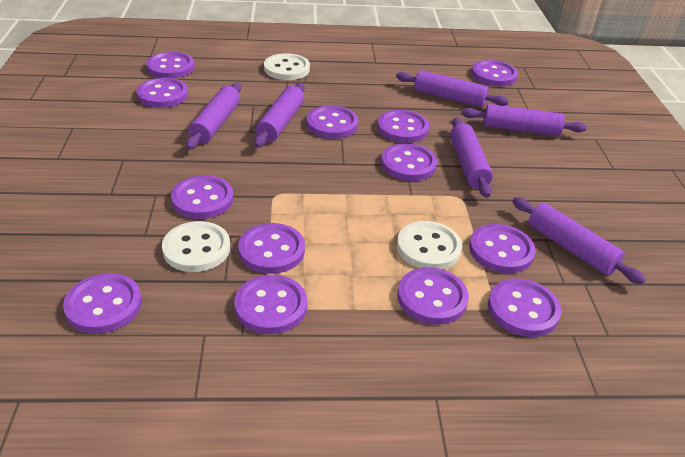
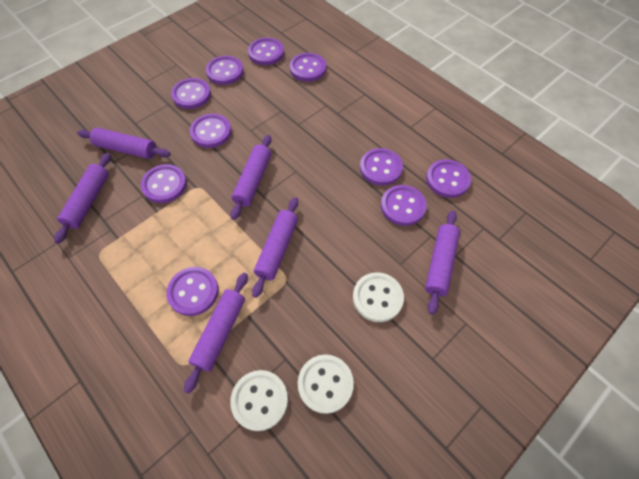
purple button: [63,273,142,334] [137,78,188,108] [146,52,195,78] [171,175,233,219] [234,275,307,334] [238,223,305,274] [307,106,358,139] [377,110,429,143] [381,143,437,181] [397,267,469,325] [469,224,536,273] [472,60,518,86] [488,278,561,337] = 13 -> [141,164,187,203] [166,267,219,316] [171,78,211,109] [190,114,232,148] [206,56,244,85] [248,38,284,65] [290,53,326,82] [360,148,403,186] [381,185,427,226] [426,159,471,198] = 10

